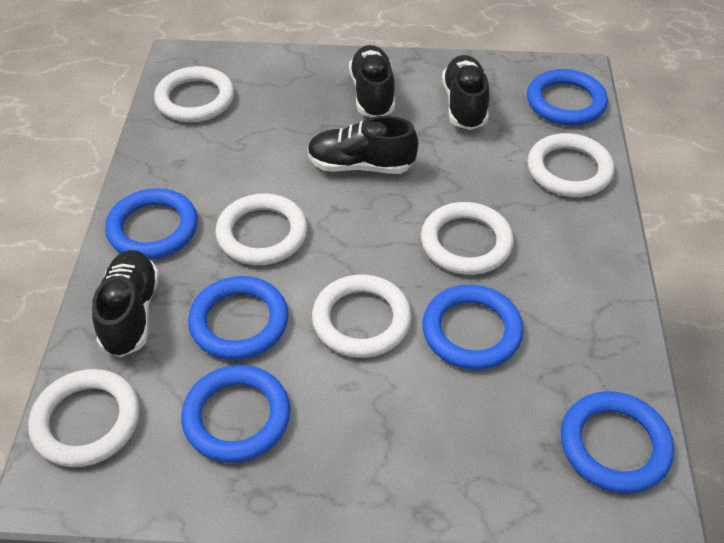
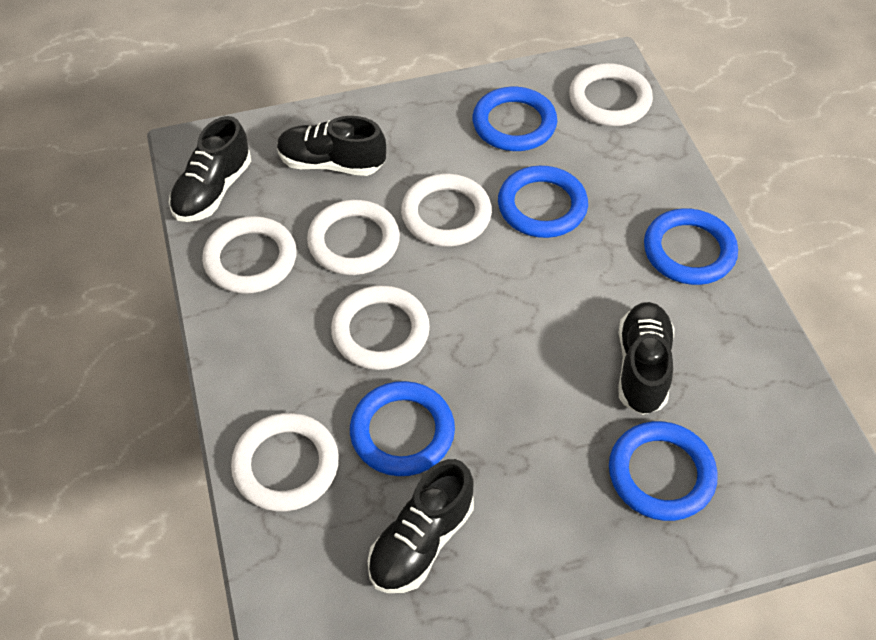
blue ring: [105,188,198,259] [181,365,290,463] [188,276,288,360] [422,285,524,370] [527,69,608,126] [561,391,674,493] = 6 -> [350,381,455,476] [472,87,557,151] [498,166,588,238] [609,421,718,521] [644,208,738,285] = 5

